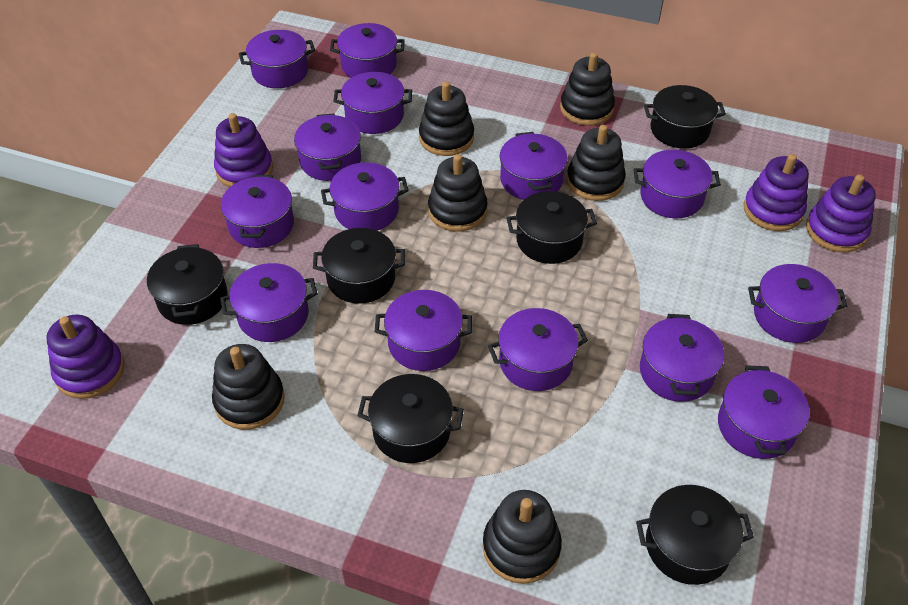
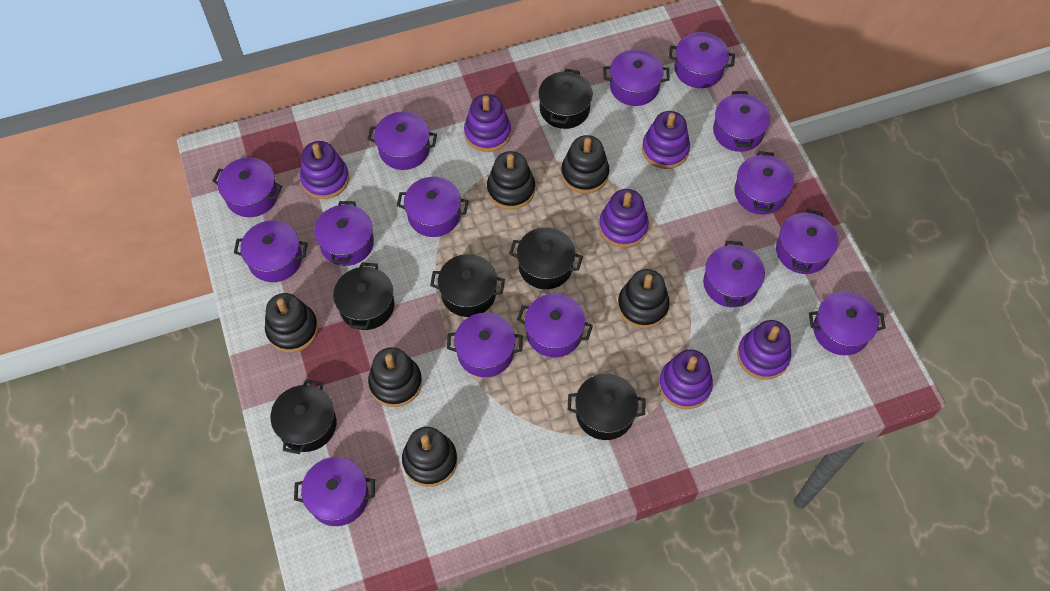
purple pot: [220,263,318,342] [221,175,294,248] [239,30,315,88] [294,113,361,181] [321,162,409,231] [330,23,405,78] [333,72,412,134] [375,290,472,371] [488,308,588,391] [500,132,567,200] [634,150,721,218] [640,314,724,402] [718,365,810,459] [748,264,847,343] = 14 -> [212,158,282,217] [234,220,308,282] [294,457,375,526] [314,201,374,266] [368,111,437,170] [397,177,469,237] [447,313,523,377] [517,294,593,357] [603,49,670,106] [669,32,735,88] [703,241,765,307] [713,91,770,152] [734,151,794,215] [776,209,838,274] [809,291,885,355] = 15
purple stacking toy: [46,315,125,399] [214,113,273,187] [744,154,809,231] [806,174,876,253] = 4 -> [300,141,349,199] [464,94,511,152] [599,189,649,248] [642,111,690,169] [659,349,713,409] [737,320,791,380] = 6

